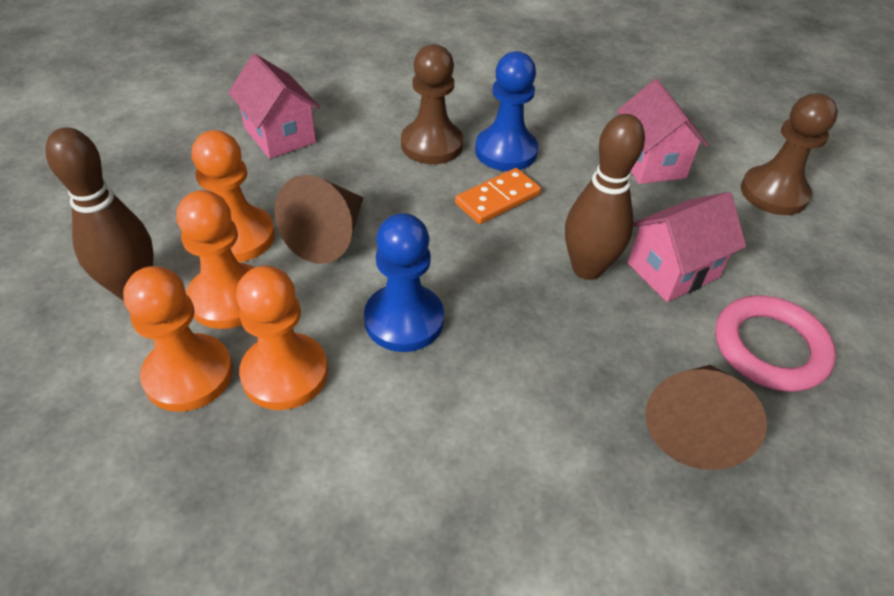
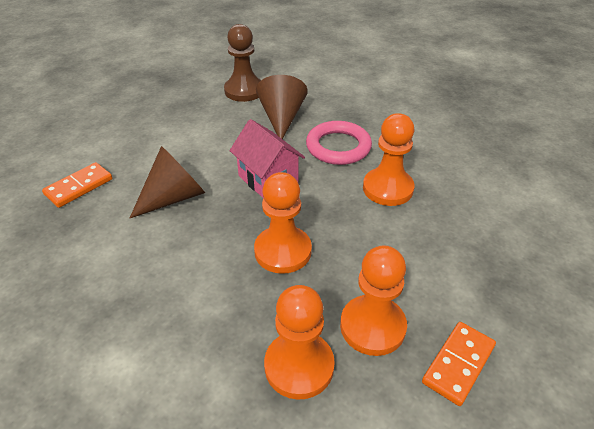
blue pawn: [364,213,444,352] [475,51,538,171] = 2 -> none = 0
brown bowling pin: [45,127,154,300] [565,114,645,280] = 2 -> none = 0
brown pawn: [401,44,463,164] [741,93,838,215] = 2 -> [224,24,261,102] = 1
orange domino: [455,168,541,224] = 1 -> [42,162,112,208] [422,322,496,406] = 2
pink house: [228,54,320,159] [617,79,708,184] [628,192,746,302] = 3 -> [229,119,305,199] = 1

